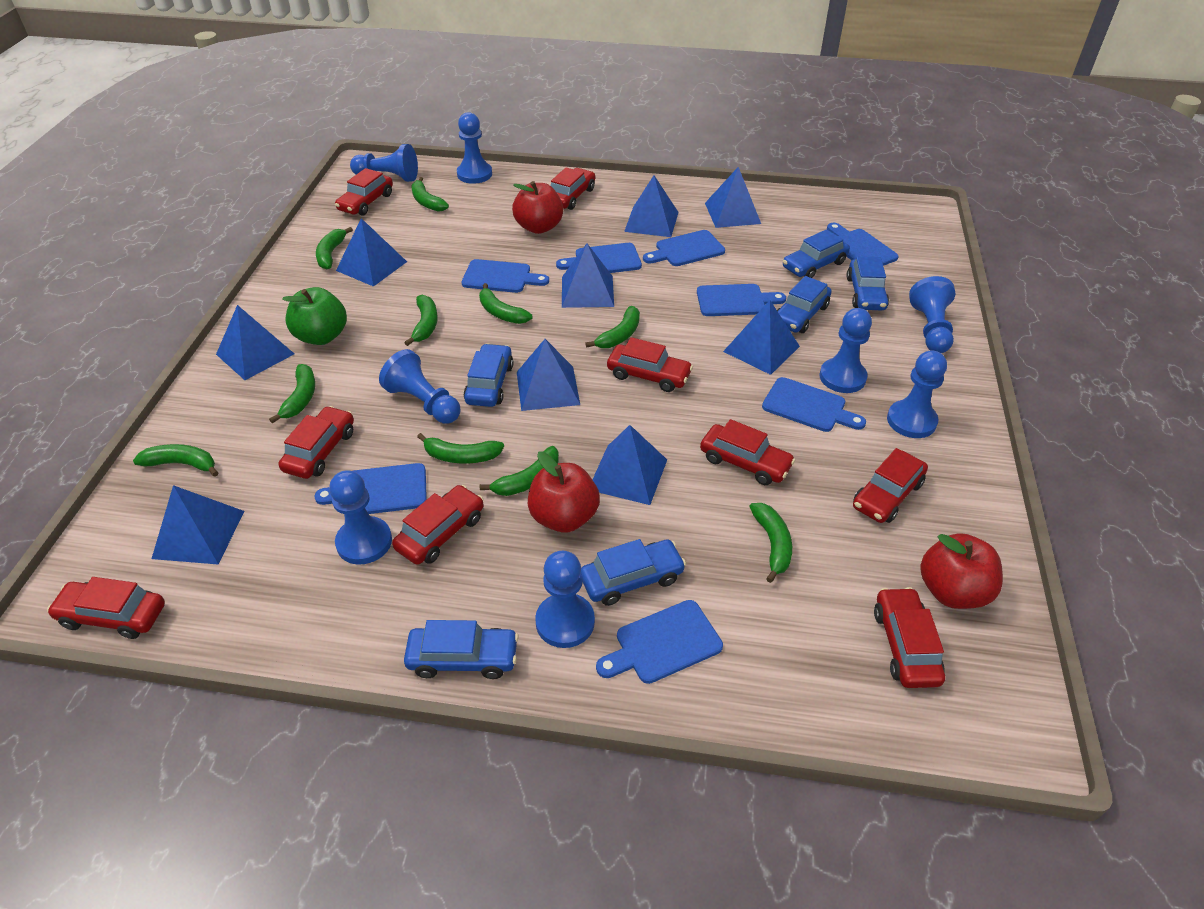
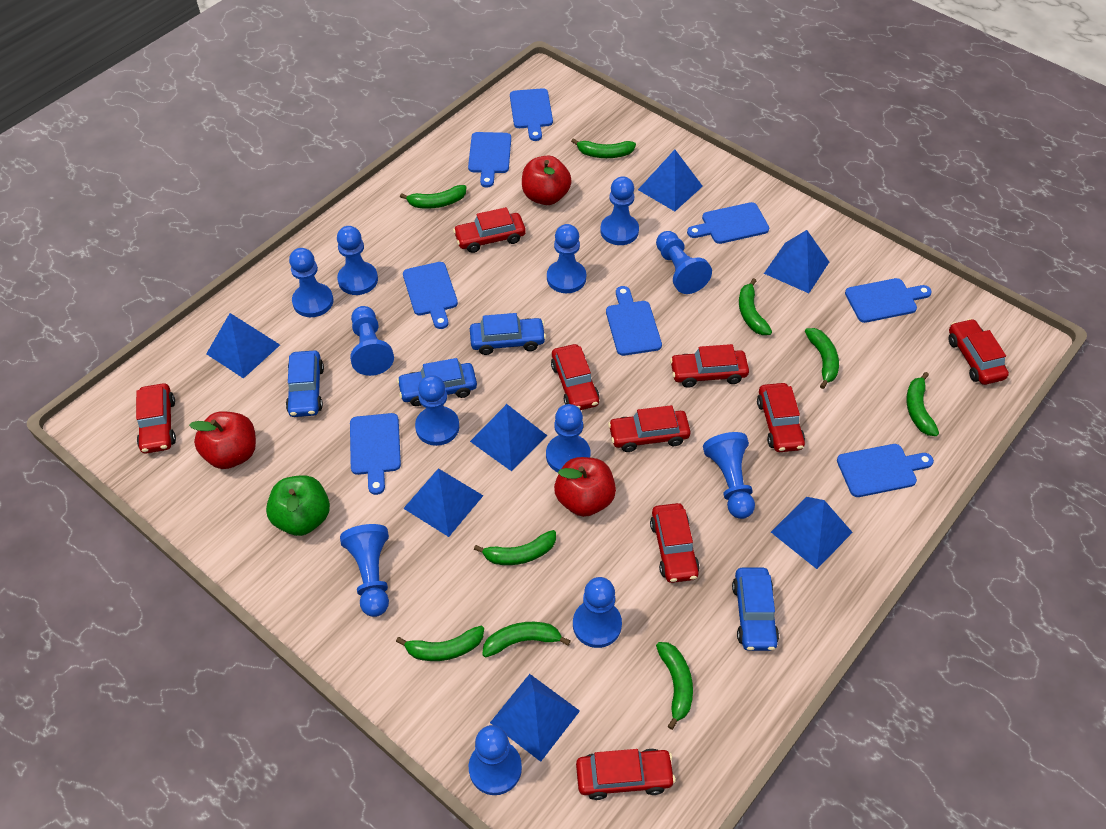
blue car: [404,620,519,679] [464,344,513,407] [581,539,686,606] [777,276,832,333] [783,229,850,278] [847,256,889,310] = 6 -> [286,350,324,417] [397,358,477,406] [470,313,546,355] [732,568,779,651] = 4
blue pawn: [329,470,392,565] [350,144,418,182] [379,349,461,424] [457,112,492,184] [535,551,595,648] [820,308,872,393] [887,351,947,438] [909,276,955,353] = 8 -> [289,248,333,317] [337,226,378,295] [340,524,389,617] [350,306,394,376] [415,375,459,446] [469,725,522,795] [546,404,590,472] [547,224,586,293] [573,577,622,648] [600,176,639,245] [656,231,712,294] [703,432,755,519] = 12
blue pyramid: [152,485,244,565] [216,305,294,380] [336,218,407,287] [517,339,580,411] [562,244,614,308] [592,425,667,505] [624,175,679,237] [705,167,761,228] [723,300,800,375] = 9 -> [206,313,280,379] [403,468,483,537] [470,404,547,471] [490,674,580,762] [638,150,703,211] [764,230,829,293] [771,497,853,569] = 7
green banana: [133,444,218,477] [269,364,315,423] [316,227,353,269] [404,295,438,346] [411,177,449,212] [417,433,504,464] [479,283,532,324] [480,446,559,496] [585,306,640,348] [749,503,792,583] = 10 -> [396,626,484,661] [400,185,466,209] [474,530,556,565] [482,622,571,658] [571,138,636,158] [656,642,693,730] [739,278,772,335] [805,328,839,389] [906,372,939,436] = 9

